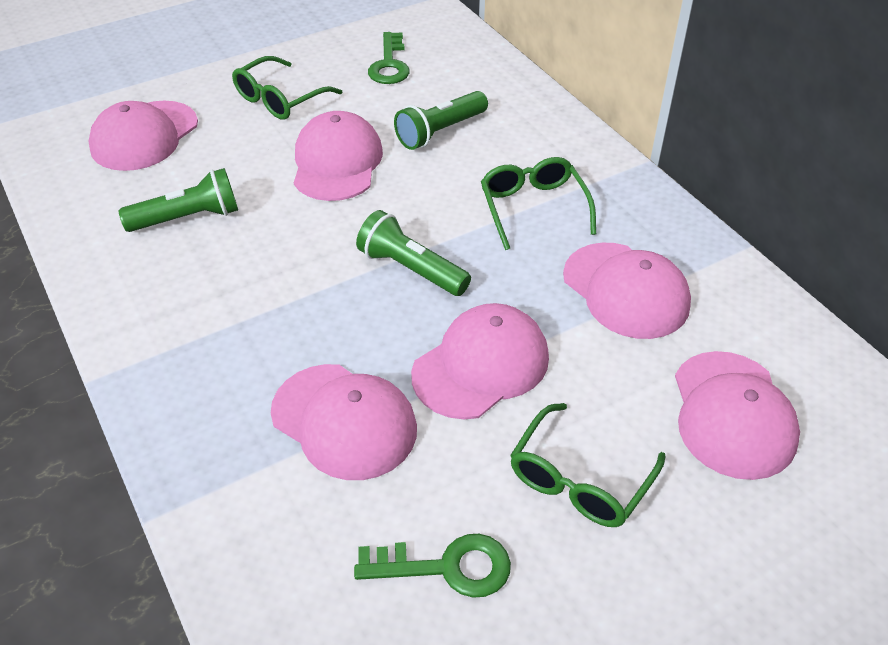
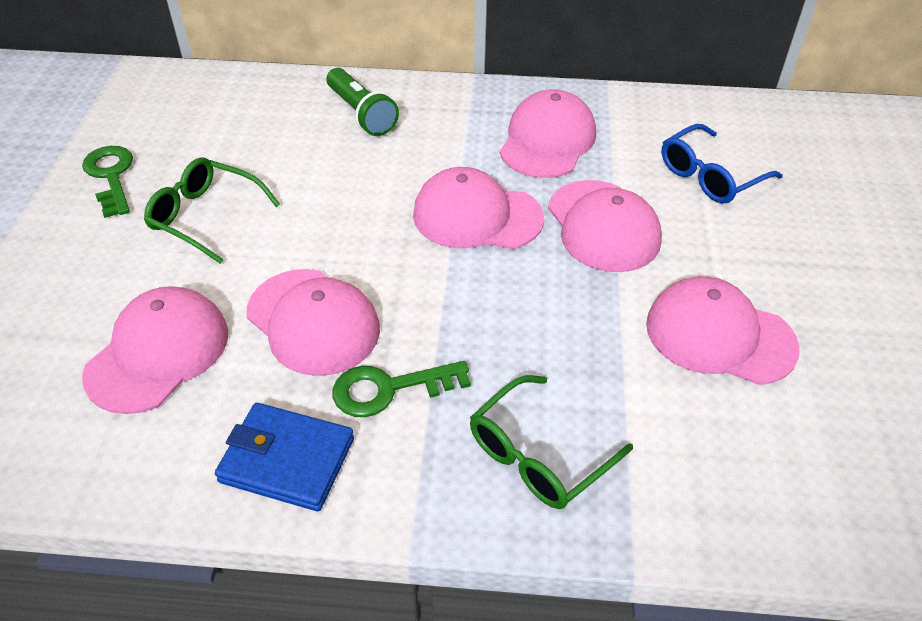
blue glasses: none = 0 -> [662,124,783,203] = 1
blue wallet: none = 0 -> [215,403,354,511] = 1
green flashlight: [118,168,238,232] [356,210,471,296] [394,91,488,150] = 3 -> [326,68,399,136] = 1
green glasses: [232,56,342,120] [481,157,596,250] [510,403,665,527] = 3 -> [144,157,280,264] [470,375,633,509] = 2

